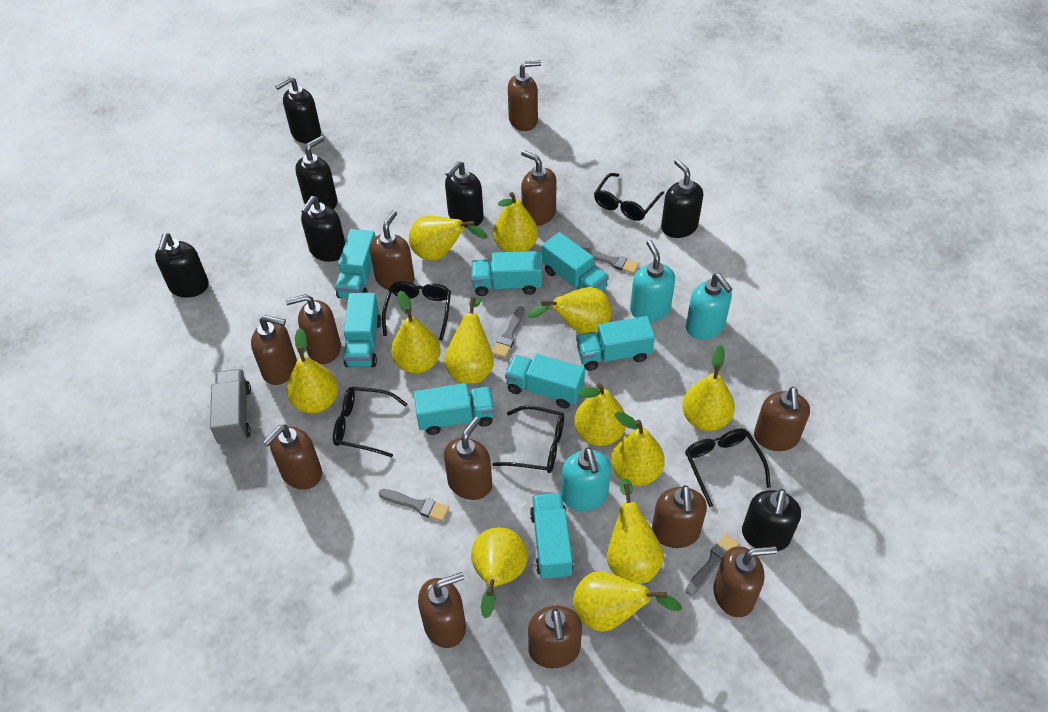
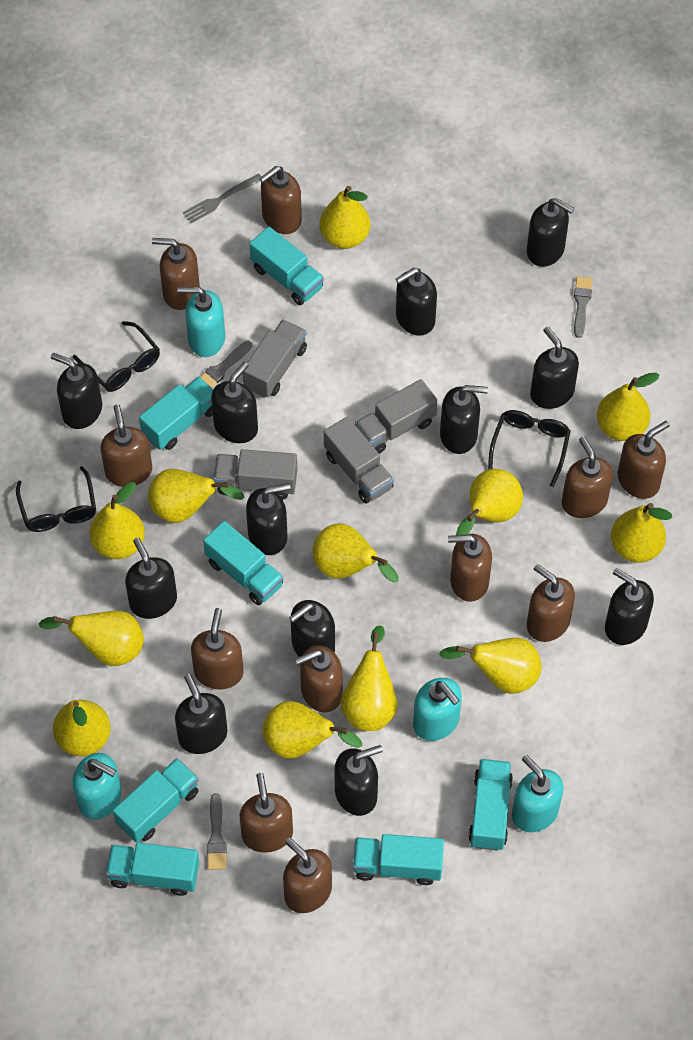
black glasses: [333,387,408,457] [382,281,451,341] [492,405,564,473] [594,173,664,221] [685,428,771,507] = 5 -> [16,466,96,532] [73,321,160,392] [488,410,571,487] = 3
black soap dispenser: [155,233,209,298] [275,76,321,144] [295,136,338,209] [301,196,345,262] [445,161,484,228] [661,159,703,238] [742,489,801,552] = 7 -> [51,353,102,429] [125,538,177,619] [175,674,227,754] [211,362,258,443] [246,483,291,555] [289,600,335,657] [335,745,383,816] [396,268,437,336] [440,385,488,454] [527,198,575,267] [530,327,579,409] [605,568,654,645] = 12
brown soap dispenser: [251,315,297,385] [263,425,322,489] [286,294,341,364] [369,211,414,290] [418,572,466,648] [444,417,492,500] [508,60,541,131] [521,150,556,226] [528,606,582,669] [652,485,707,548] [714,546,777,617] [754,387,810,451] = 12 -> [101,404,152,487] [152,238,200,310] [191,608,243,689] [240,773,293,853] [259,166,302,234] [283,838,332,913] [295,645,343,713] [448,534,492,602] [527,564,575,642] [562,436,613,518] [618,421,670,499] = 11
grey brush: [378,489,449,521] [492,306,525,358] [581,247,639,274] [686,534,739,595] = 4 -> [200,341,252,388] [207,793,227,870] [574,276,593,338] = 3
grey fork: none = 0 -> [183,174,262,223] = 1
grey truck: [210,369,251,445] = 1 -> [213,449,297,500] [242,319,307,398] [324,416,394,503] [355,379,437,454] = 4
turquoise soap dispenser: [562,447,611,511] [630,240,675,322] [686,273,732,340] = 3 -> [72,753,122,820] [177,287,225,357] [413,678,462,741] [512,755,563,832] = 4
turquoise truck: [335,229,376,299] [343,293,381,367] [413,383,495,435] [471,251,542,296] [505,354,585,408] [530,493,574,580] [542,232,609,291] [576,316,655,371] = 8 -> [106,843,199,896] [113,758,199,843] [139,377,213,450] [203,521,284,605] [249,227,324,305] [353,834,444,885] [468,759,513,851] = 7

